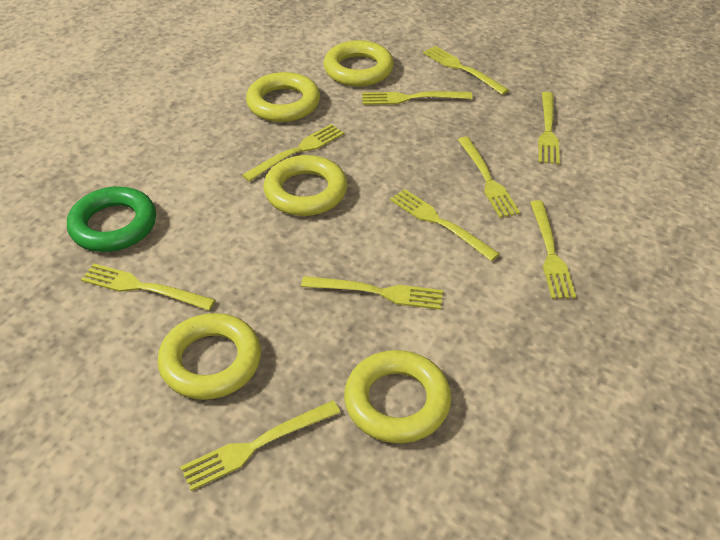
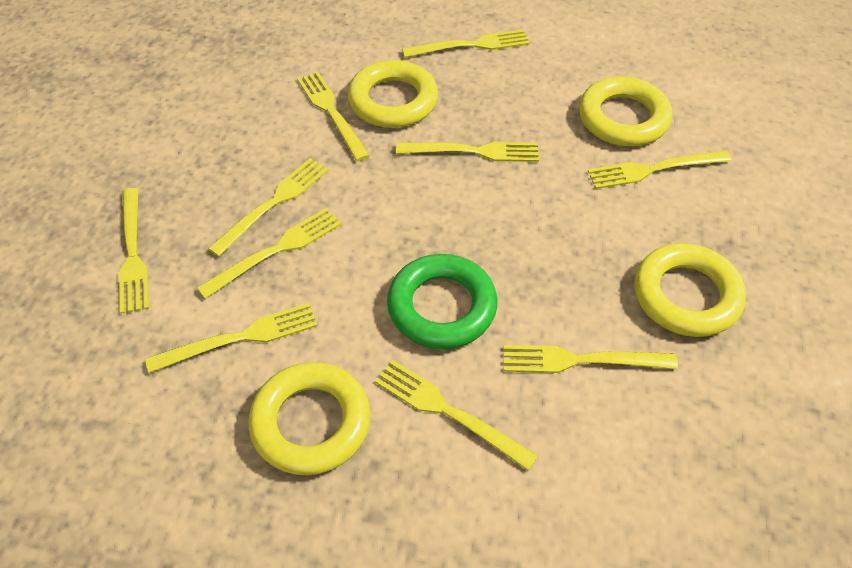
yellow ring: [158,313,261,400] [246,72,320,122] [263,155,347,216] [323,40,394,87] [344,350,451,443] = 5 -> [249,362,371,475] [348,60,438,128] [579,76,672,146] [635,243,746,337] = 4

